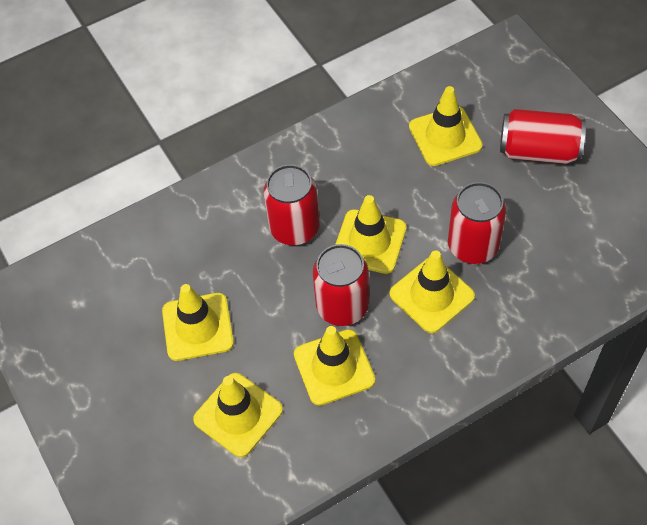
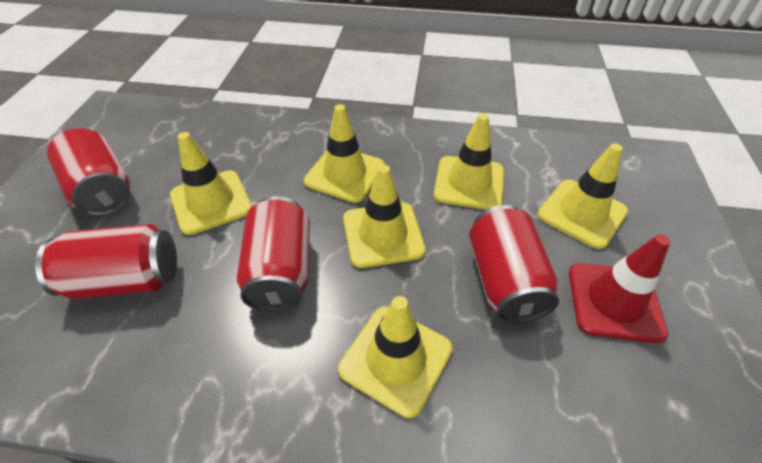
red traffic cone: none = 0 -> [569,234,670,343] = 1

